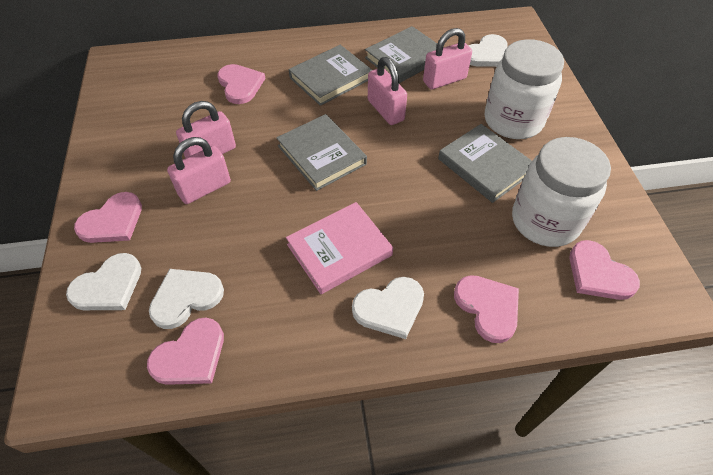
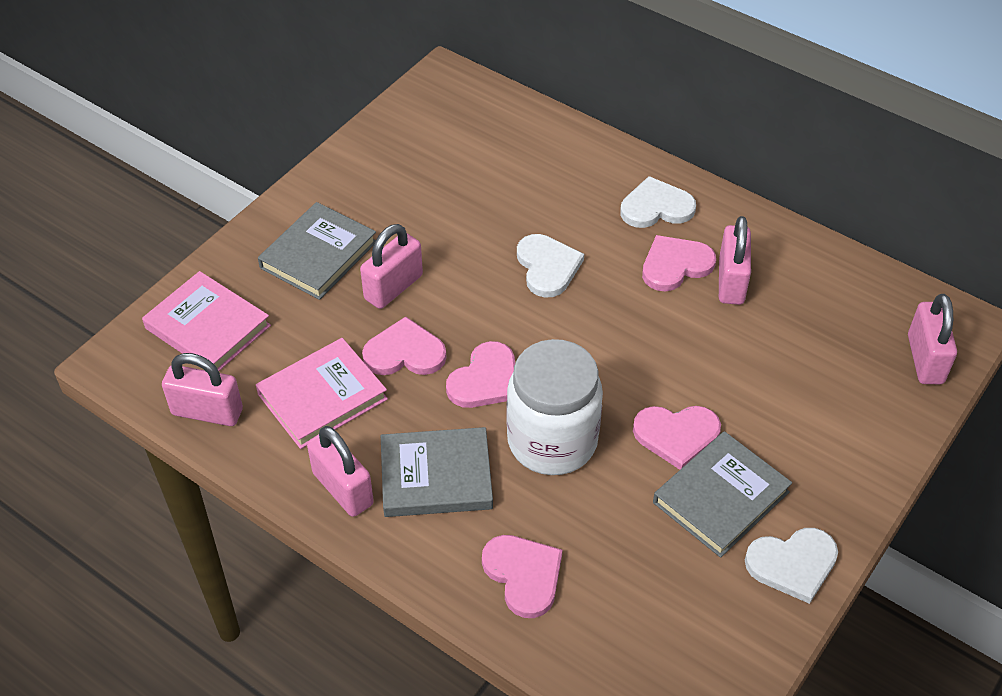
grey book: [276,114,367,191] [289,45,372,106] [365,26,437,83] [438,124,532,203] = 4 -> [258,202,376,300] [381,427,493,517] [653,431,792,558] = 3
pink book: [286,202,393,294] = 1 -> [142,271,271,371] [256,338,388,449] = 2
pink padlock: [167,137,231,204] [176,101,236,158] [368,57,407,125] [423,28,472,89] = 4 -> [162,353,243,426] [307,426,374,517] [360,224,423,309] [719,216,751,305] [908,294,957,384] = 5
white heart: [66,253,141,310] [149,269,224,329] [352,277,424,339] [468,34,508,67] = 4 -> [517,234,584,298] [620,176,696,228] [745,528,838,604] = 3
white jar: [485,39,564,139] [512,137,611,247] = 2 -> [507,339,603,475] = 1

